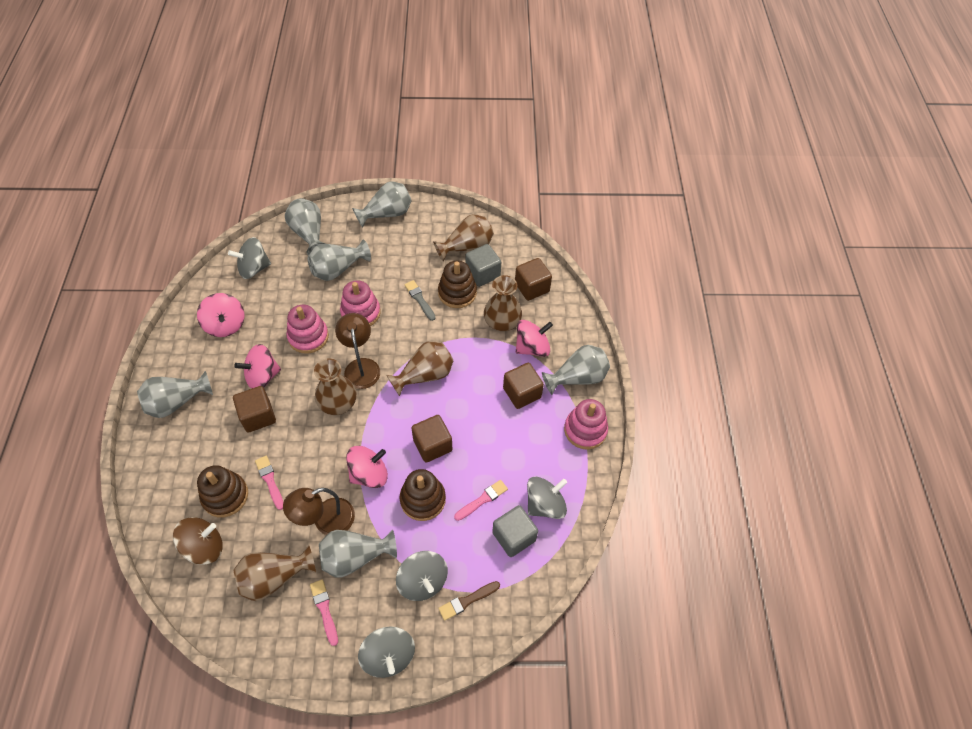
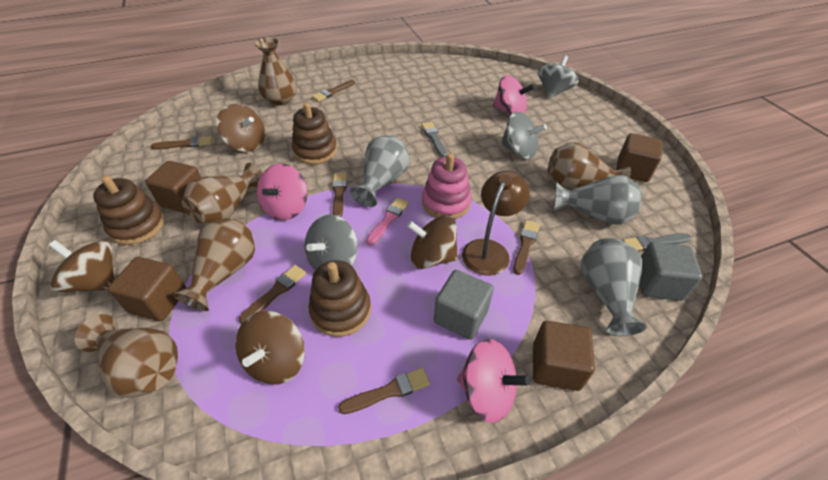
brown brush: [438,581,500,621] = 1 -> [150,136,212,150] [239,265,306,323] [312,80,355,102] [332,173,347,217] [338,368,430,414] [513,220,540,275] = 6
brown lamp: [283,488,355,535] [335,313,380,389] = 2 -> [462,171,530,276] = 1
brown spinning top: [173,517,223,565] = 1 -> [49,240,114,293] [216,104,265,151] [235,311,305,385] [407,215,458,269] = 4
grey brush: [404,280,436,321] = 1 -> [422,122,447,157] [622,233,691,251] = 2
grey spinning top: [228,237,271,279] [358,626,415,678] [396,551,448,601] [527,476,567,519] = 4 -> [305,215,358,270] [501,112,547,159] [538,55,579,98] = 3
grey vase: [137,371,213,418] [285,198,325,256] [307,240,371,281] [319,530,397,578] [352,181,411,228] [542,345,610,395] = 6 -> [350,136,410,207] [554,175,642,225] [581,238,647,336] = 3
pink brush: [255,455,283,510] [310,579,338,646] [454,480,508,521] = 3 -> [366,198,409,246] = 1
pink spinning top: [197,293,244,337] [234,344,281,389] [346,446,388,488] [516,320,553,357] = 4 -> [257,163,308,220] [457,339,530,423] [493,75,535,115] = 3
pink stacking toy: [287,305,329,354] [340,280,381,326] [564,399,608,450] = 3 -> [422,153,472,219] = 1

